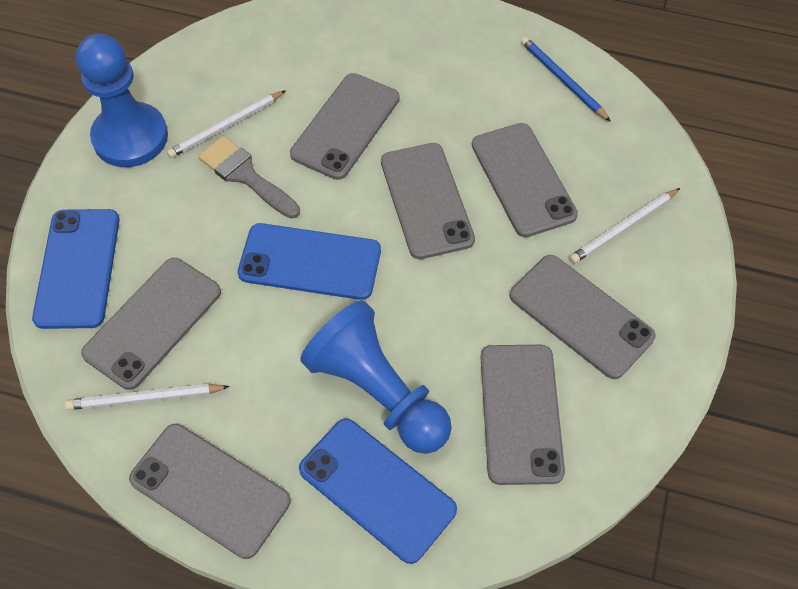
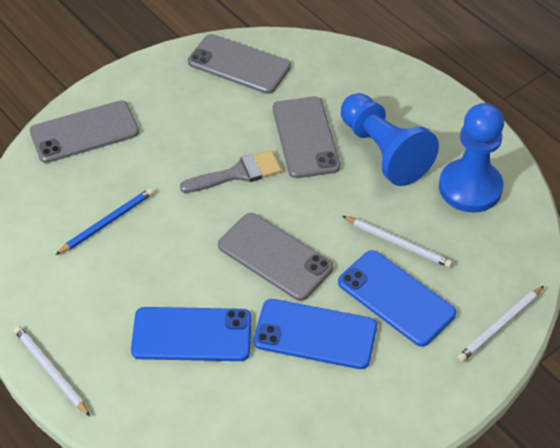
grey phone: [81,258,221,390] [129,424,291,559] [290,73,400,180] [381,143,475,259] [472,123,578,237] [481,345,565,485] [510,255,656,379] = 7 -> [30,100,139,163] [188,34,291,94] [218,213,333,301] [273,96,340,178] = 4

